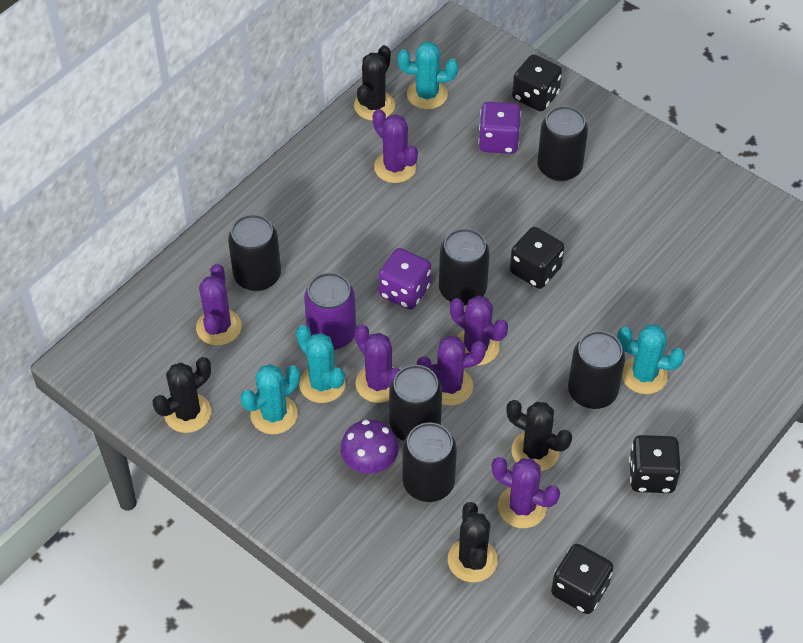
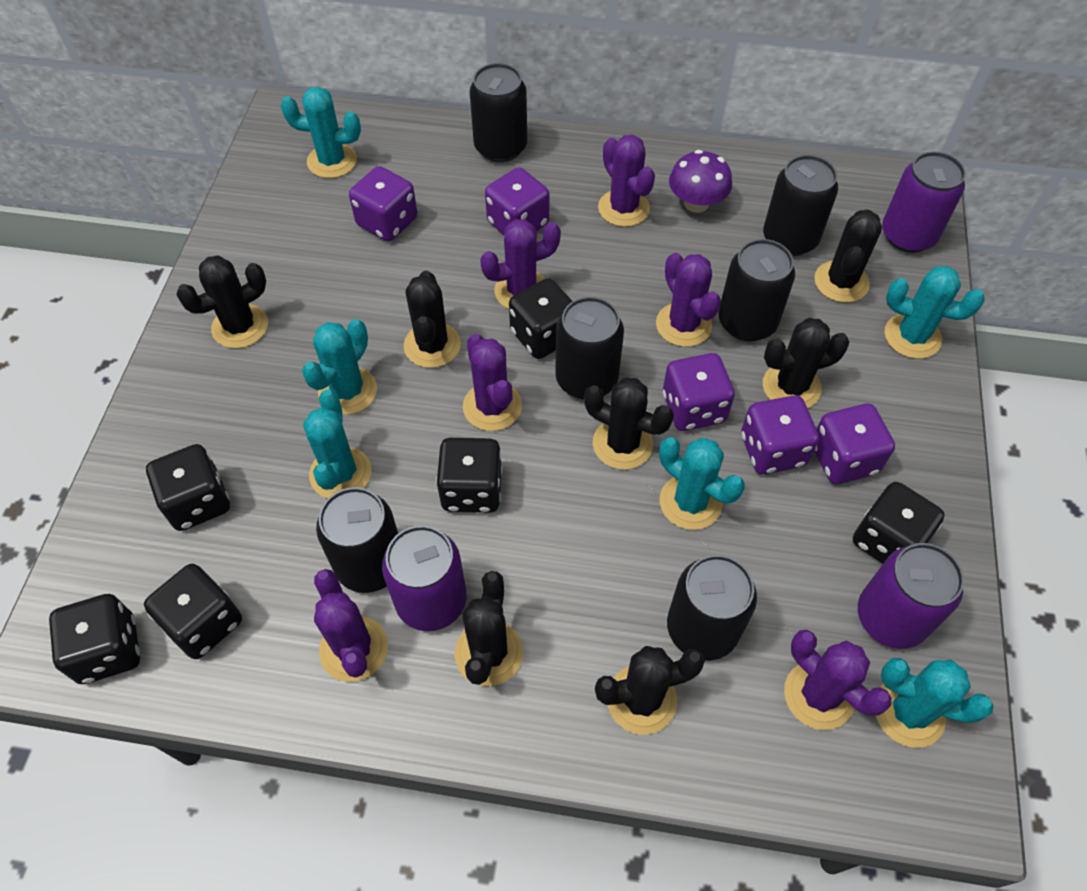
black cactus: [153,357,211,433] [354,45,395,121] [448,502,498,582] [506,400,572,471] = 4 -> [176,255,268,348] [404,271,461,368] [454,571,523,686] [584,377,674,470] [595,646,705,735] [763,318,849,408] [814,209,882,303] = 7
black dice: [510,227,565,289] [512,54,562,111] [551,544,613,614] [629,435,681,493] = 4 -> [49,594,140,684] [144,564,242,659] [146,444,230,531] [436,438,502,513] [509,278,573,359] [853,482,945,564] = 6
purple can: [304,272,356,350] = 1 -> [382,525,467,631] [858,543,964,649] [882,151,966,253] = 3
purple dice: [378,248,431,310] [478,102,521,154] = 2 -> [349,166,417,242] [485,167,549,235] [663,353,735,431] [741,395,819,475] [814,404,895,484] = 5
turquoise cactus: [240,364,300,434] [296,325,346,403] [397,41,458,110] [617,324,685,394] = 4 -> [281,87,361,178] [302,319,377,415] [303,389,371,498] [659,437,745,530] [876,658,993,748] [885,266,985,359] = 6

